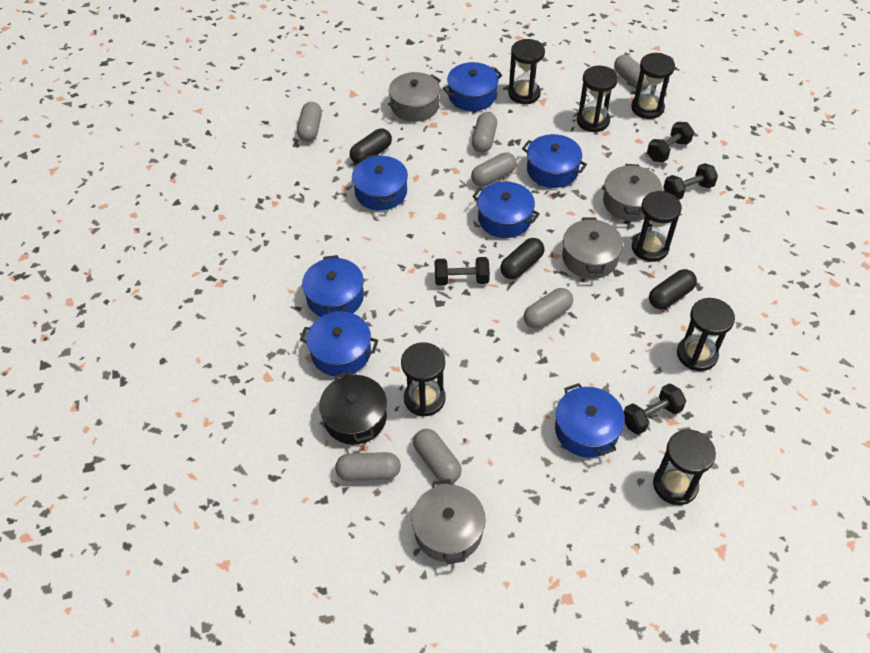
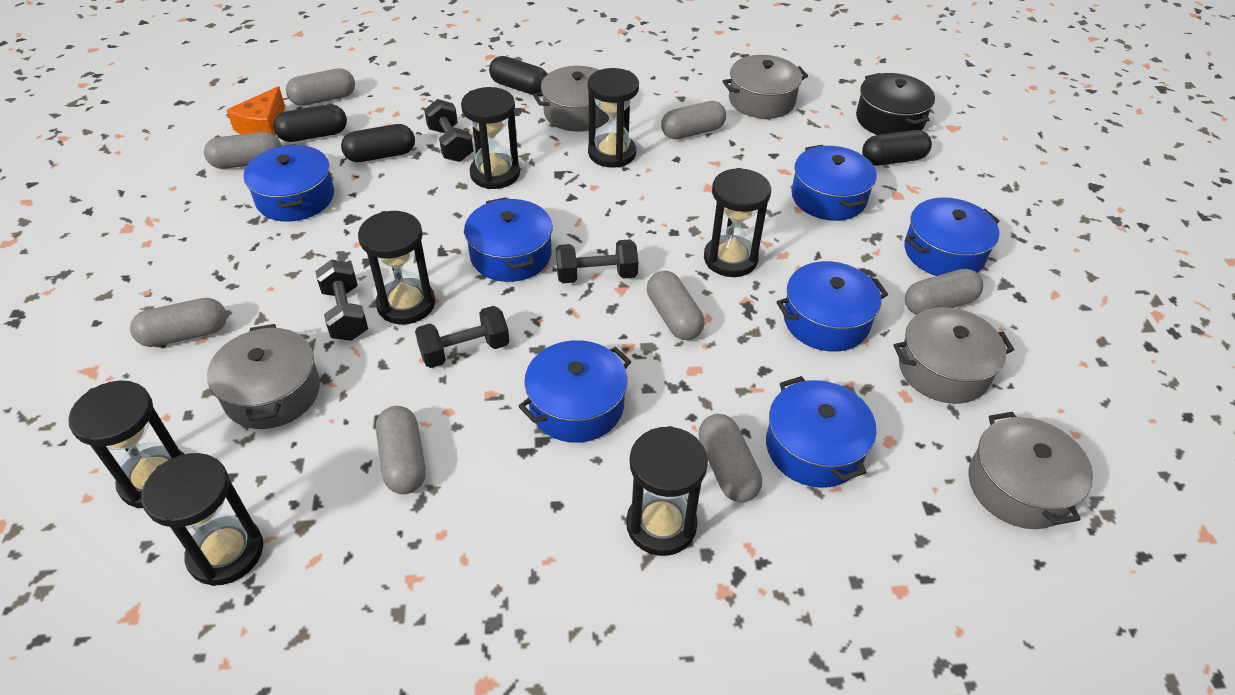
black capsule: [350,128,392,164] [500,238,544,279] [649,269,697,309] = 3 -> [273,104,347,142] [341,124,415,162] [489,56,547,95] [862,130,932,166] = 4
grey capsule: [297,102,322,142] [335,452,401,481] [413,429,462,484] [471,152,517,187] [472,112,497,153] [524,288,573,329] [614,55,650,90] = 7 -> [130,298,227,347] [204,132,281,169] [286,68,355,106] [376,406,426,494] [647,271,704,340] [661,101,726,139] [698,414,762,502] [905,269,983,315] = 8
grey pot: [388,72,441,122] [412,479,486,564] [562,217,623,279] [603,164,662,221] = 4 -> [207,324,320,429] [533,66,610,132] [722,55,808,119] [893,307,1014,404] [968,412,1093,529] = 5
orange cheese: none = 0 -> [227,86,285,136] = 1

